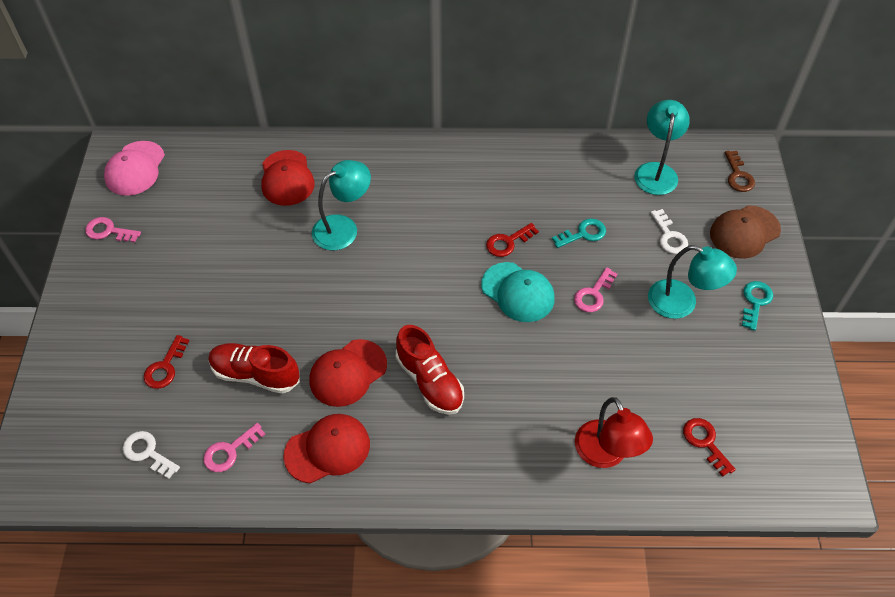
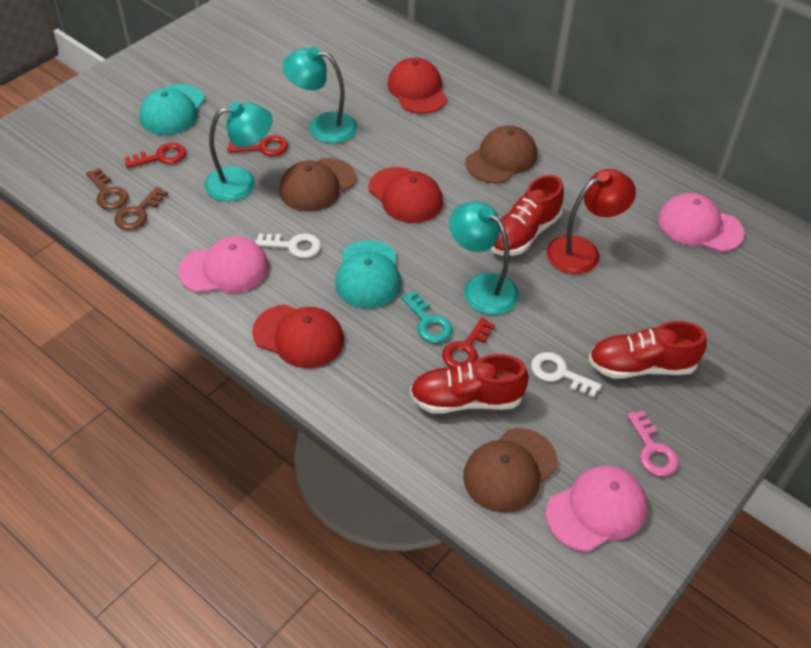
brown cap: [710,205,781,259] = 1 -> [279,158,356,212] [463,428,558,513] [465,125,537,183] = 3
brown key: [725,151,755,192] = 1 -> [86,168,129,210] [114,187,168,230] = 2
pink cap: [104,141,165,196] = 1 -> [178,236,269,293] [546,466,647,552] [658,193,744,252] = 3
pink key: [85,217,141,243] [203,423,265,472] [574,267,618,312] = 3 -> [627,410,679,476] = 1
red shoe: [208,343,300,394] [396,325,464,415] = 2 -> [410,354,529,414] [491,175,564,256] [588,321,707,379] = 3
turquoise cap: [481,262,554,322] = 1 -> [140,84,205,135] [335,240,401,309] = 2
turquoise key: [552,218,606,248] [742,281,773,331] = 2 -> [401,291,452,343] = 1

